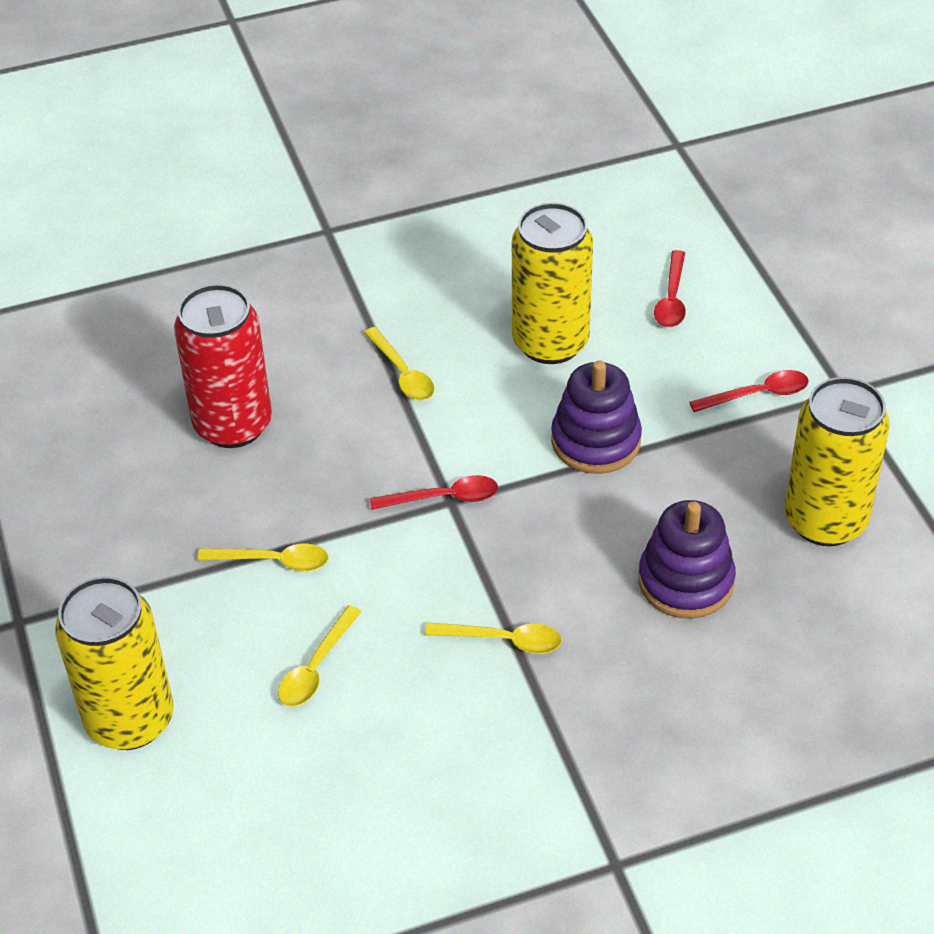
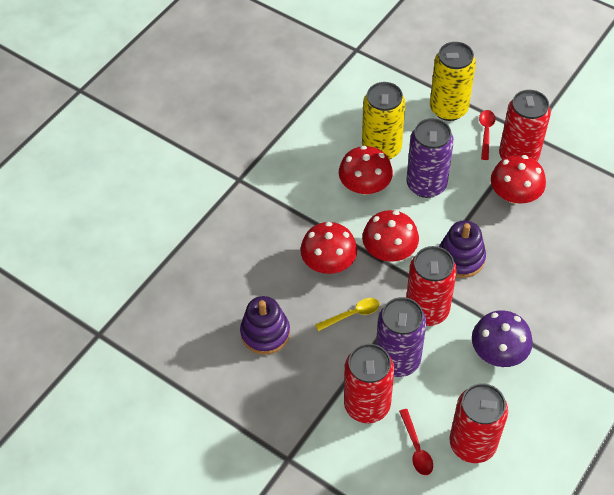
purple can: none = 0 -> [376,297,426,377] [406,118,454,198] = 2
purple mushroom: none = 0 -> [472,310,533,367] = 1
red can: [174,284,272,448] = 1 -> [344,344,394,423] [406,246,457,326] [449,383,508,463] [499,90,551,161] = 4
red mushroom: none = 0 -> [300,222,357,274] [339,146,393,195] [362,210,419,262] [491,155,546,204] = 4
red spoon: [370,475,498,510] [654,250,686,327] [689,370,809,412] = 3 -> [399,409,433,475] [479,110,496,160] = 2
yellow can: [55,576,174,750] [512,202,593,364] [785,377,890,546] = 3 -> [362,82,406,160] [430,42,476,121] = 2
yellow spoon: [197,543,328,571] [278,605,362,707] [364,327,435,400] [425,622,562,654] = 4 -> [315,298,380,331] = 1

